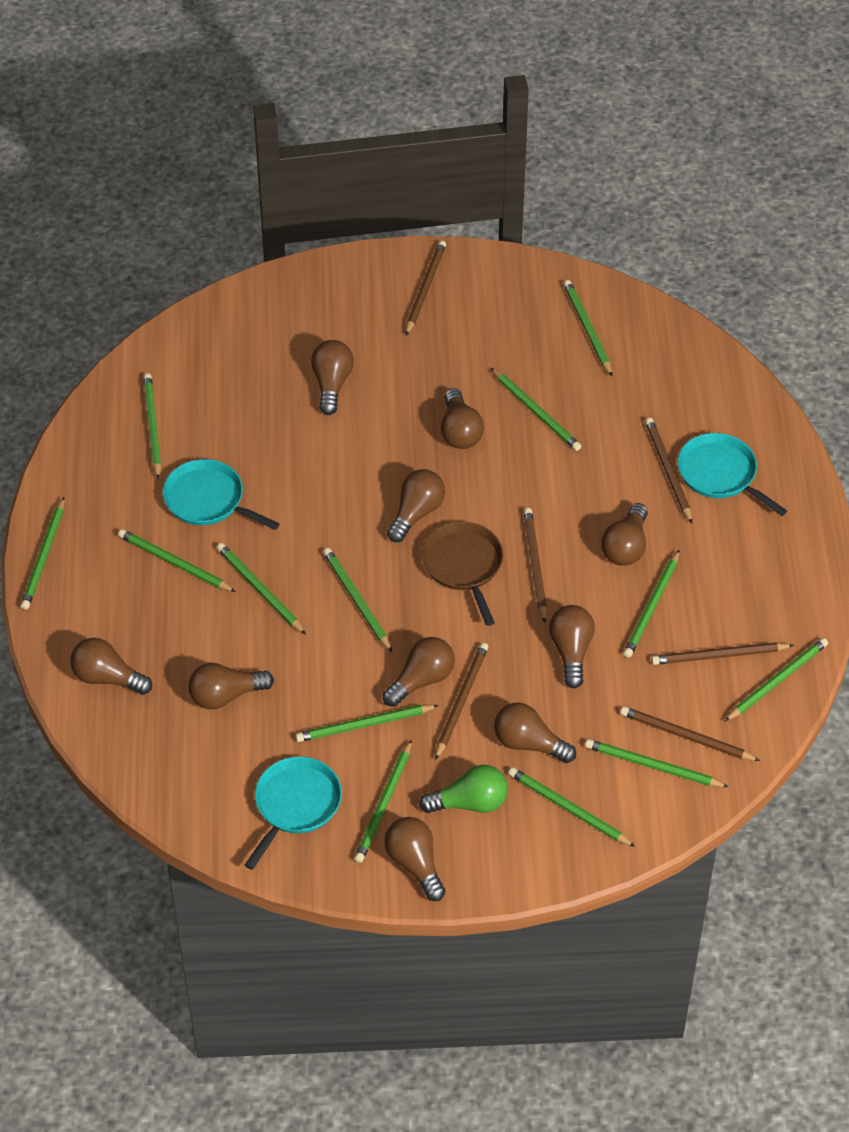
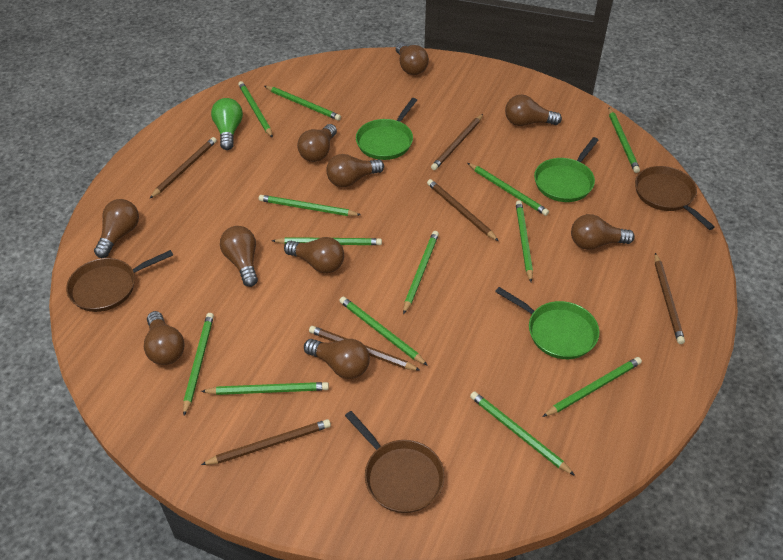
brown pan: [422,522,503,626] = 1 -> [66,250,173,312] [345,411,445,513] [635,166,715,230] = 3
green pan: none = 0 -> [356,98,417,160] [495,287,599,359] [534,137,599,202] = 3
turquoise pan: [163,459,280,530] [245,757,342,870] [678,433,787,516] = 3 -> none = 0

